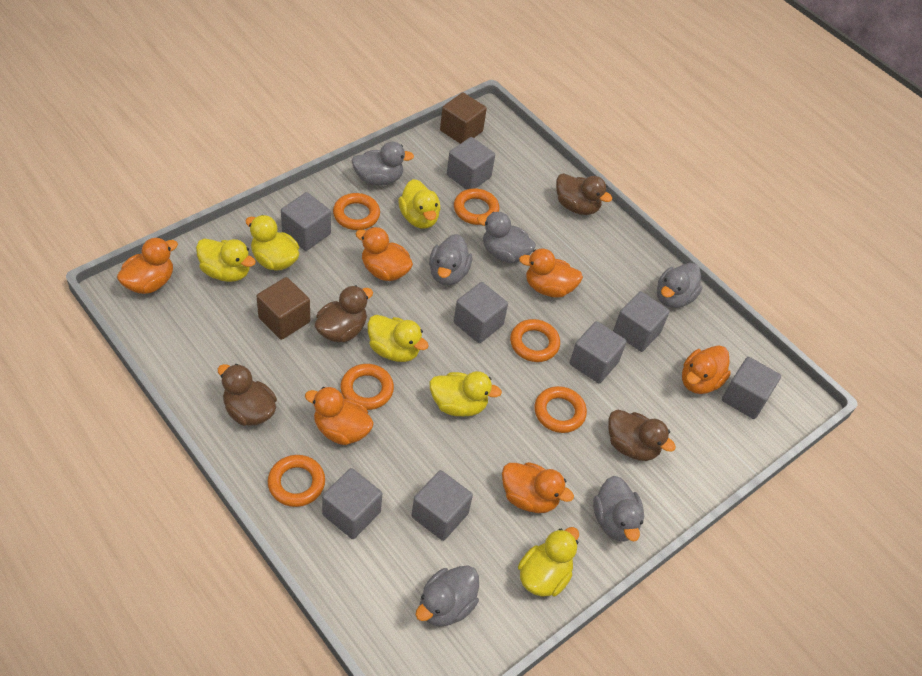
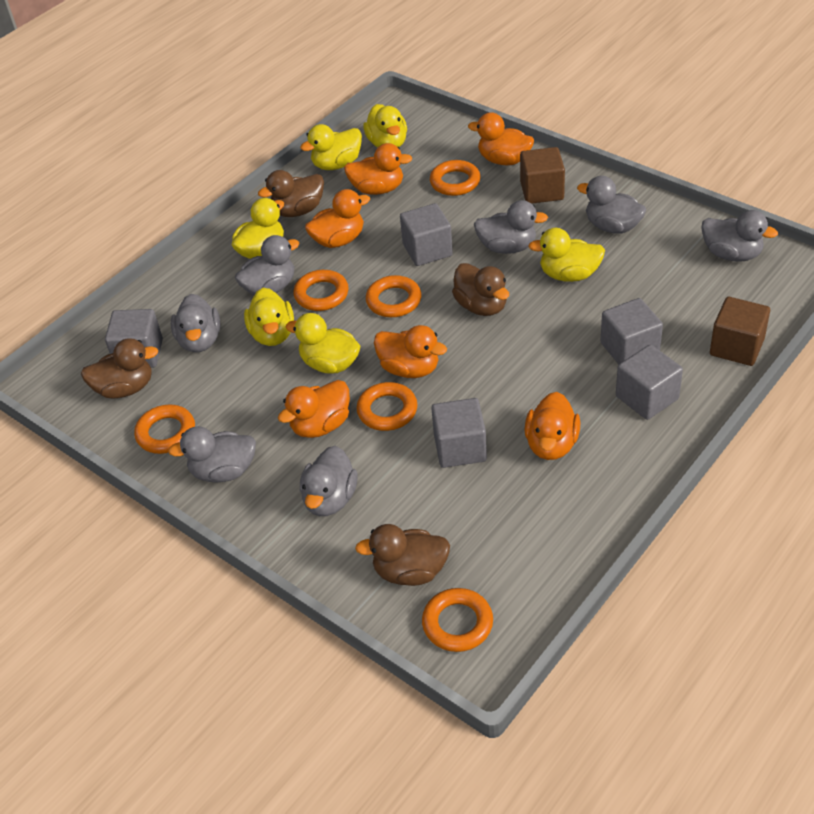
grey cube: [281,192,331,251] [322,468,382,539] [411,470,473,541] [447,137,495,190] [454,282,508,343] [570,321,627,383] [613,291,670,352] [722,357,781,419] = 8 -> [105,309,163,368] [400,203,453,266] [431,398,487,468] [600,298,663,365] [616,345,683,420] = 5
grey duck: [351,142,414,186] [415,565,479,627] [429,234,472,285] [477,212,536,263] [593,476,644,542] [657,263,702,308] = 6 -> [168,426,256,483] [171,294,220,352] [235,235,300,295] [300,446,357,516] [474,200,548,254] [577,176,646,234] [701,210,778,262] = 7

